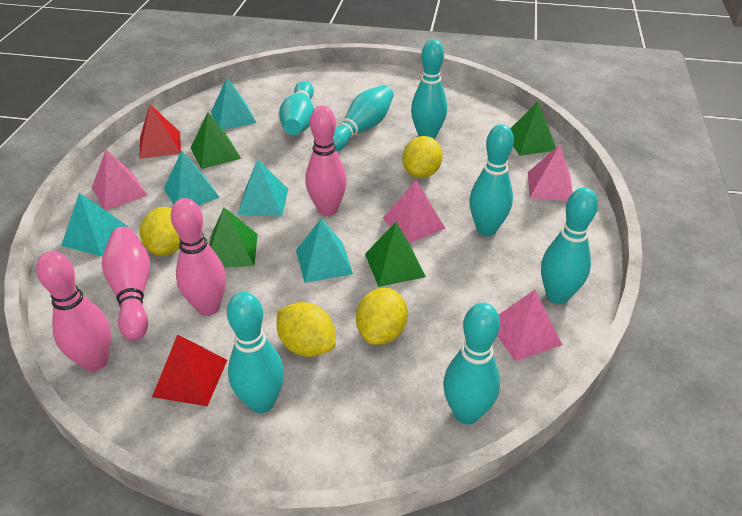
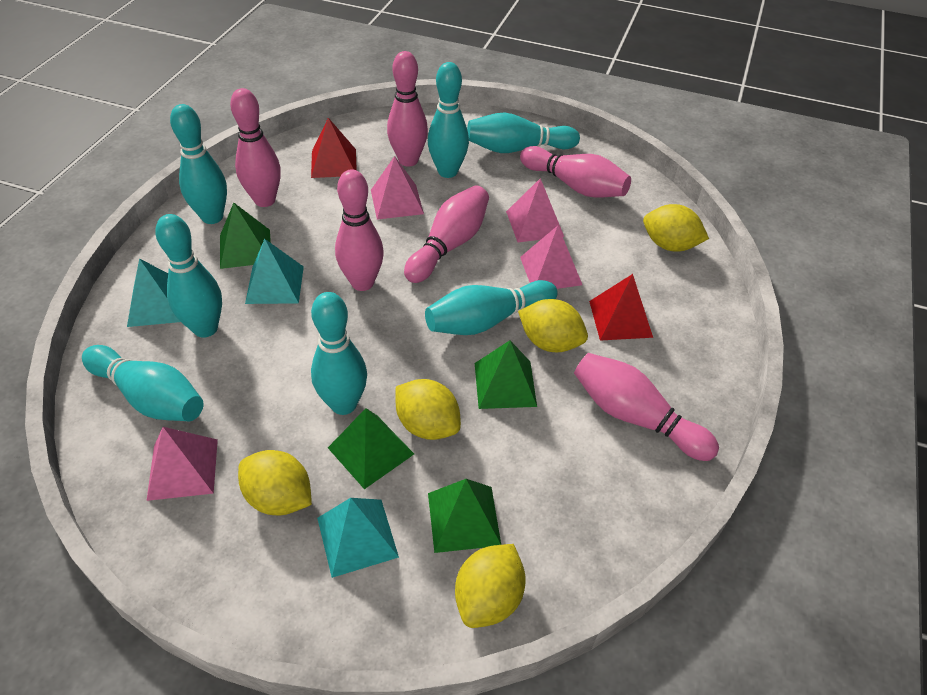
pink bowling pin: [36,251,111,372] [102,226,150,341] [171,198,226,316] [305,106,347,216] = 4 -> [230,88,281,207] [335,169,384,291] [387,51,428,167] [404,185,489,283] [520,146,631,198] [574,353,719,461] = 6
turquoise pyramid: [61,193,129,256] [163,151,220,205] [211,77,256,130] [238,159,288,216] [296,218,353,283] = 5 -> [127,258,181,327] [245,239,304,304] [317,498,399,578] = 3
yellow lemon: [140,207,180,256] [277,302,336,357] [356,288,408,345] [402,136,443,178] = 4 -> [238,450,312,515] [395,379,461,440] [455,544,526,628] [518,299,588,352] [643,204,709,252] = 5

